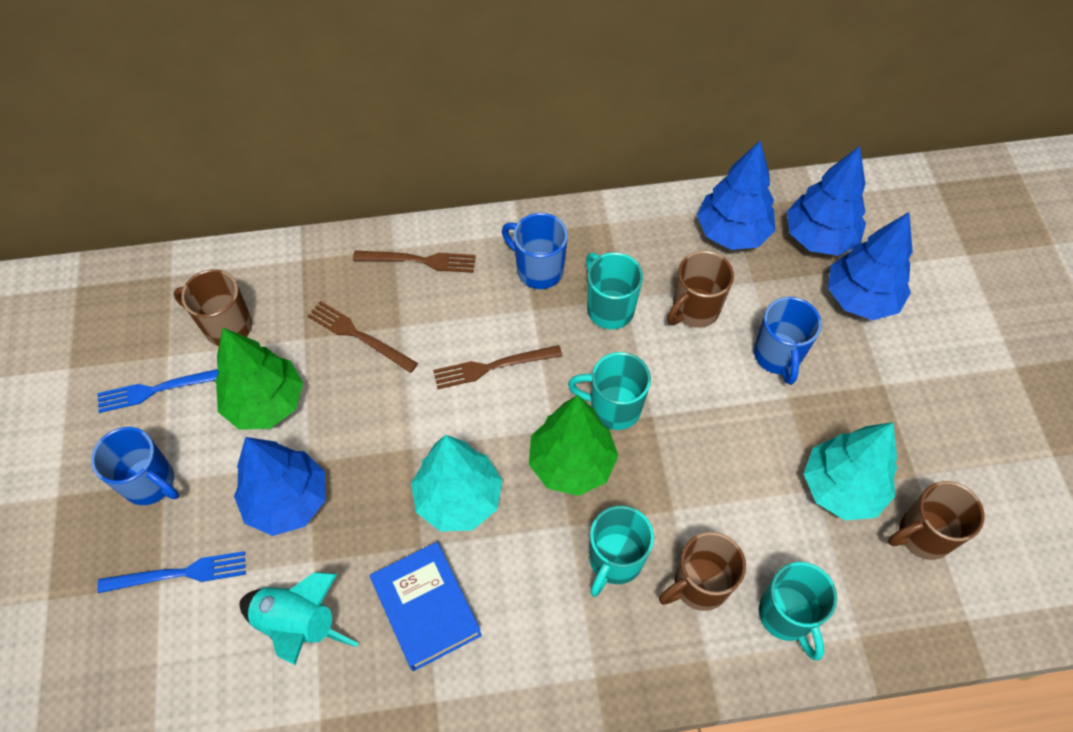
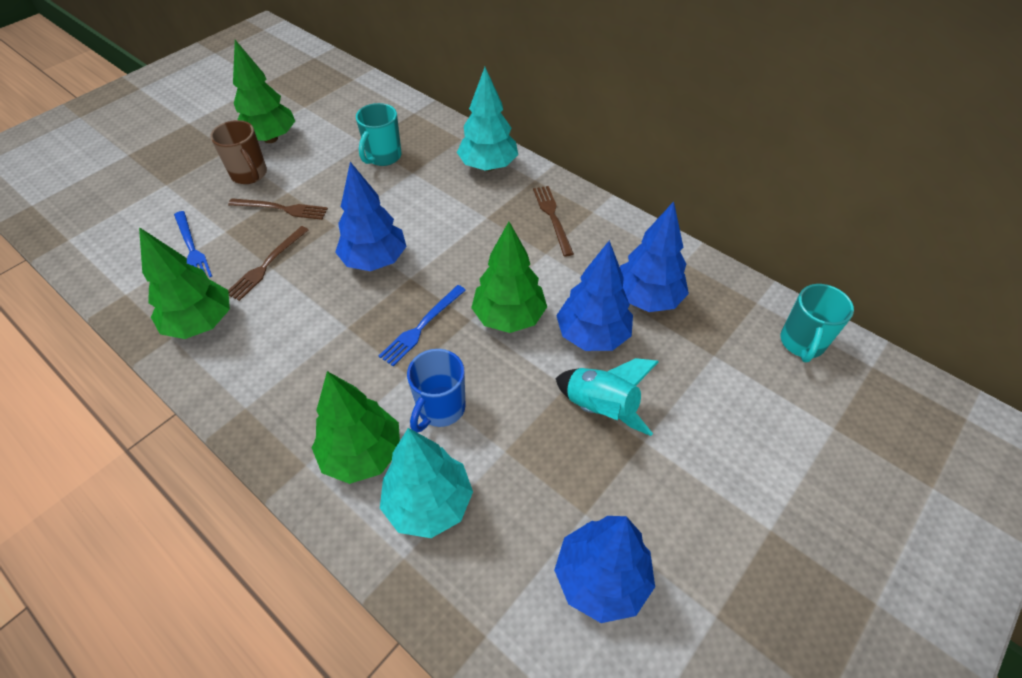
blue book: [370,542,482,671] = 1 -> none = 0
blue mug: [91,427,179,505] [502,213,568,289] [754,297,822,385] = 3 -> [407,349,466,432] = 1
brown mug: [173,269,252,346] [659,532,746,611] [667,251,734,328] [888,481,985,560] = 4 -> [210,120,267,184] = 1
green tree: [215,328,303,430] [529,395,618,496] = 2 -> [139,227,230,339] [233,40,295,143] [312,371,400,484] [471,222,547,333] = 4
turquoise mug: [568,352,651,430] [586,252,643,329] [590,505,654,597] [759,562,837,660] = 4 -> [356,103,402,166] [781,284,854,362] = 2

